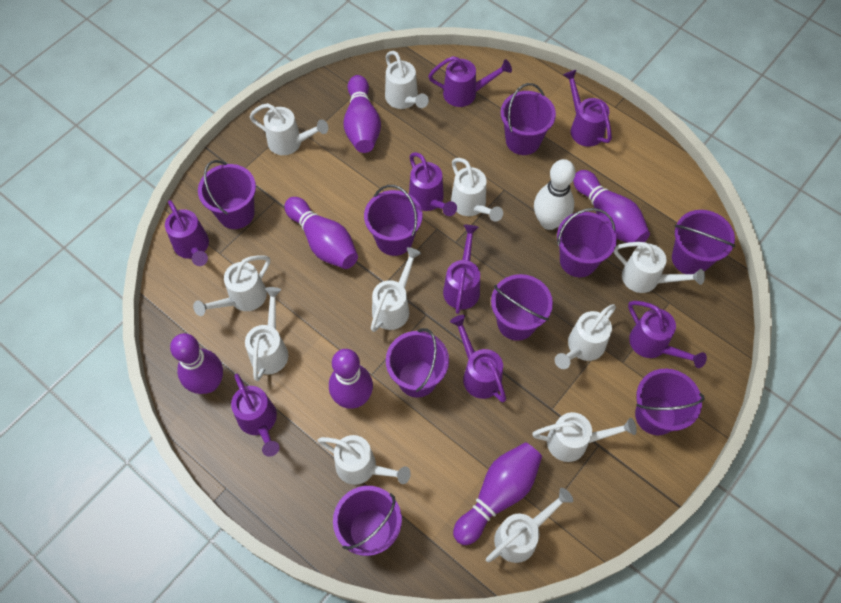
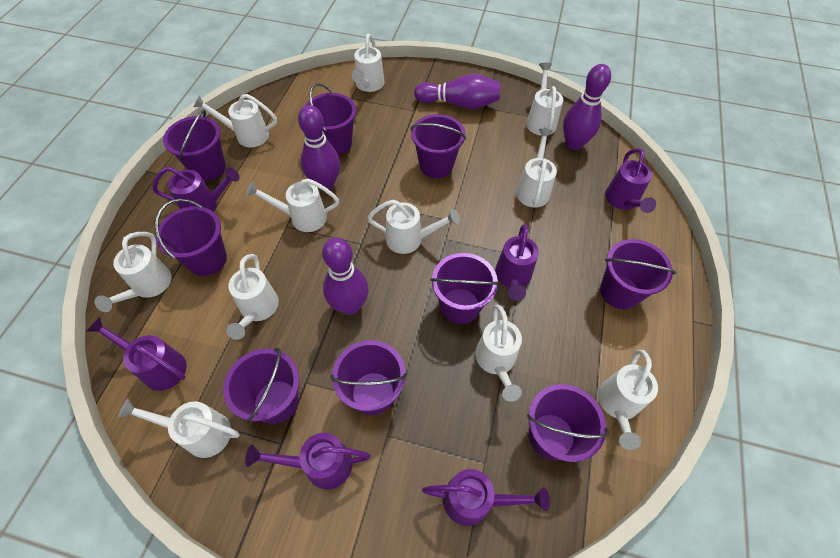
purple bowling pin: [170,333,223,394] [284,197,358,269] [329,349,373,409] [343,75,381,153] [453,442,542,545] [573,170,650,247] = 6 -> [298,105,340,191] [322,237,369,315] [414,74,500,109] [563,64,611,150] = 4
purple watering can: [165,200,209,266] [231,374,280,457] [409,152,457,216] [428,56,512,107] [443,225,480,314] [450,315,506,402] [563,70,612,147] [628,301,707,368] = 8 -> [86,317,187,391] [153,167,239,212] [245,433,371,489] [422,469,550,526] [495,224,539,301] [605,148,656,213] = 6
white bowling pin: [534,159,575,230] = 1 -> none = 0

